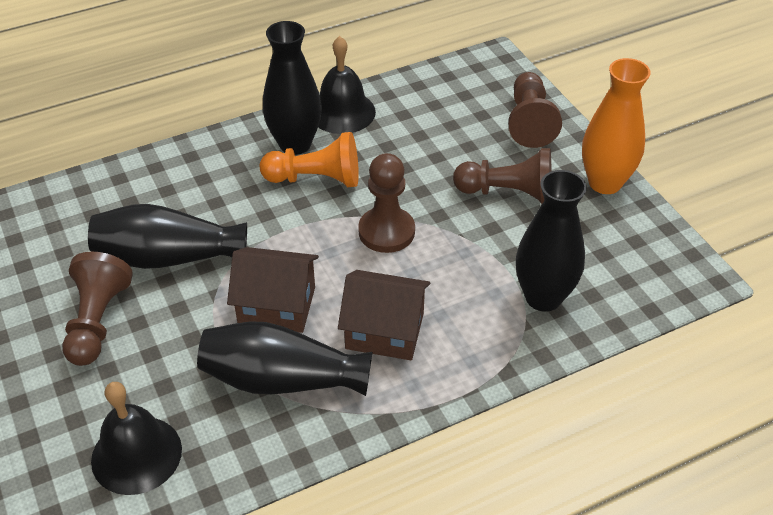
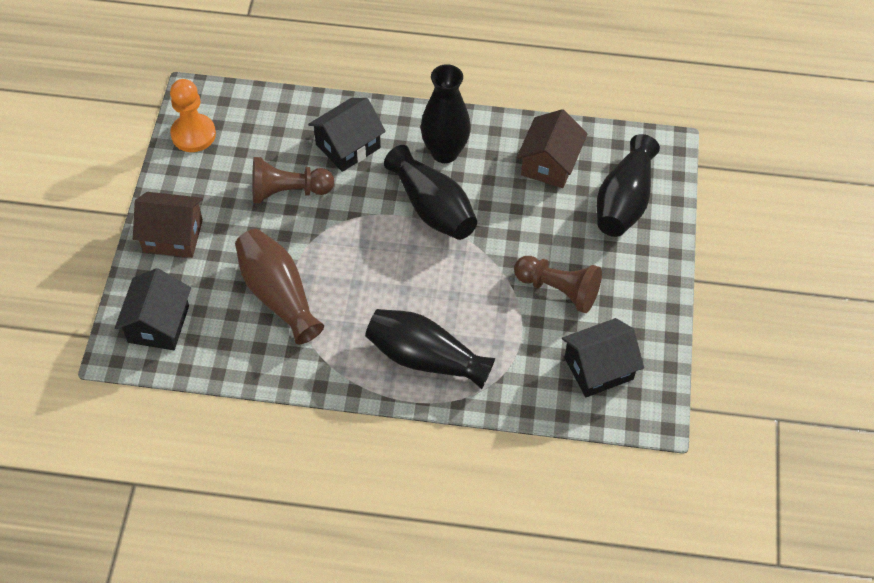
black bell: [91,382,182,495] [318,36,376,134] = 2 -> none = 0
black house: none = 0 -> [115,268,191,350] [308,97,386,172] [562,318,644,397] = 3
brown pawn: [62,252,133,366] [358,153,415,253] [453,148,552,204] [508,72,562,148] = 4 -> [252,157,334,203] [514,256,602,313] = 2
brown vase: none = 0 -> [235,229,324,344] = 1
orange vase: [582,58,651,194] = 1 -> none = 0

